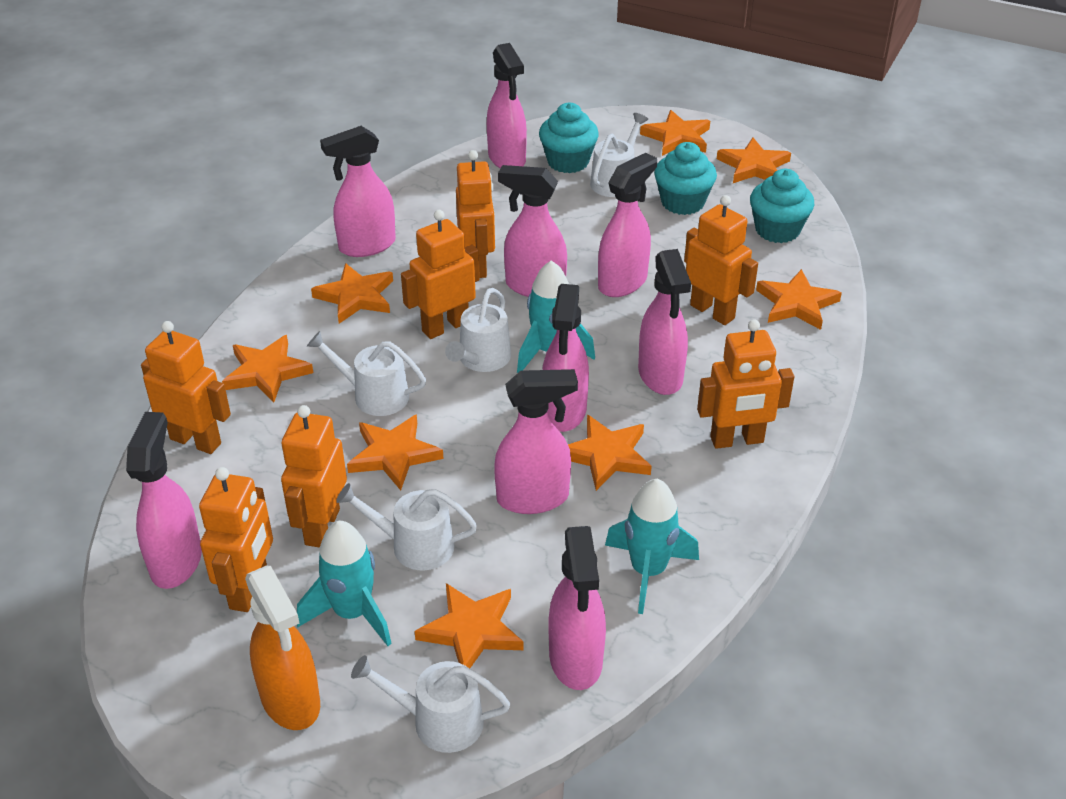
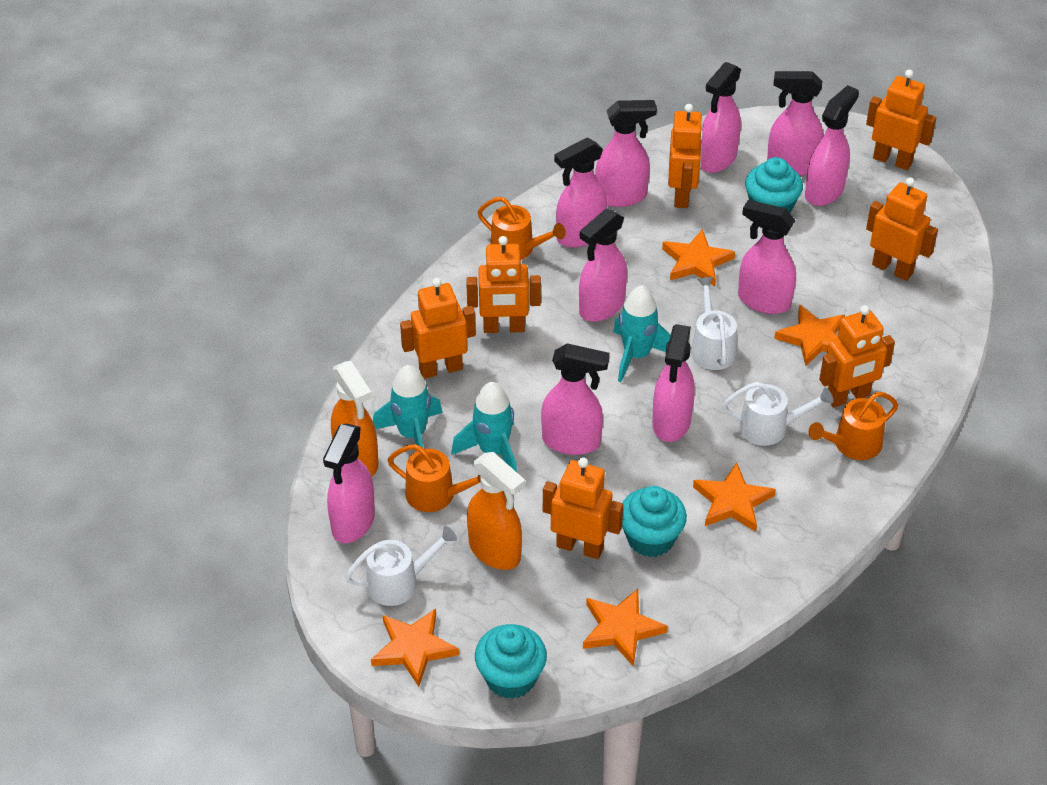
orange spray bottle: [245,566,320,730] = 1 -> [331,361,378,477] [467,452,525,570] = 2
orange star: [222,335,313,403] [311,263,393,323] [347,414,444,490] [415,583,524,669] [568,415,652,491] [640,110,710,156] [717,138,791,183] [756,269,842,330] = 8 -> [371,609,459,687] [583,589,668,666] [662,229,735,286] [693,462,776,532] [774,305,845,366] = 5
orange watering can: none = 0 -> [387,444,481,512] [477,197,566,260] [809,392,898,460] = 3
pink spray bottle: [126,412,202,589] [320,126,396,257] [487,43,527,169] [494,369,578,514] [498,165,567,297] [542,284,589,432] [548,526,606,690] [598,153,657,297] [638,249,691,395] = 9 -> [323,424,375,543] [541,343,610,455] [554,138,607,248] [579,208,627,322] [595,100,657,207] [652,324,695,442] [700,62,741,173] [738,200,796,314] [767,71,824,176] [805,85,859,206] = 10
white watering can: [307,331,426,416] [336,483,477,571] [351,655,510,753] [445,288,511,372] [590,113,648,197] = 5 -> [345,526,457,606] [691,277,737,370] [722,382,833,446] = 3

